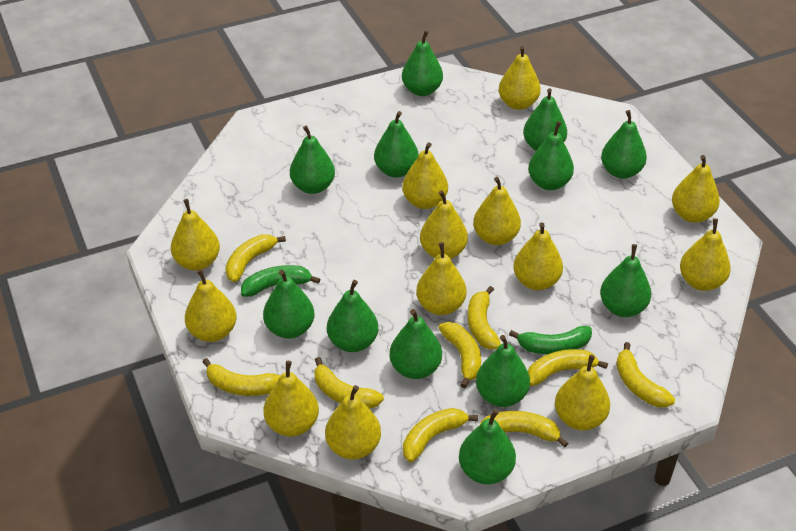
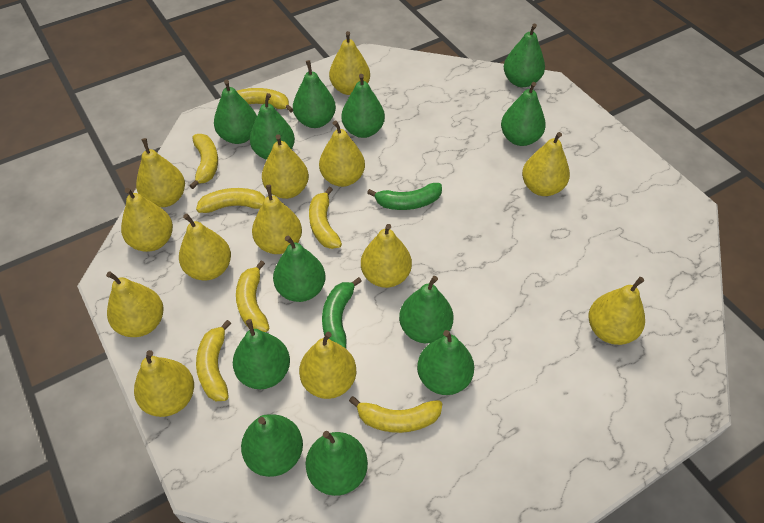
yellow banana: [202,358,281,396] [225,234,286,282] [314,357,384,409] [403,408,478,462] [438,322,481,388] [468,286,501,349] [480,411,568,448] [528,349,608,386] [616,342,675,407] = 9 -> [190,134,218,189] [196,188,265,213] [196,320,231,401] [236,261,269,332] [237,88,293,113] [309,187,342,249] [349,396,443,433] = 7

